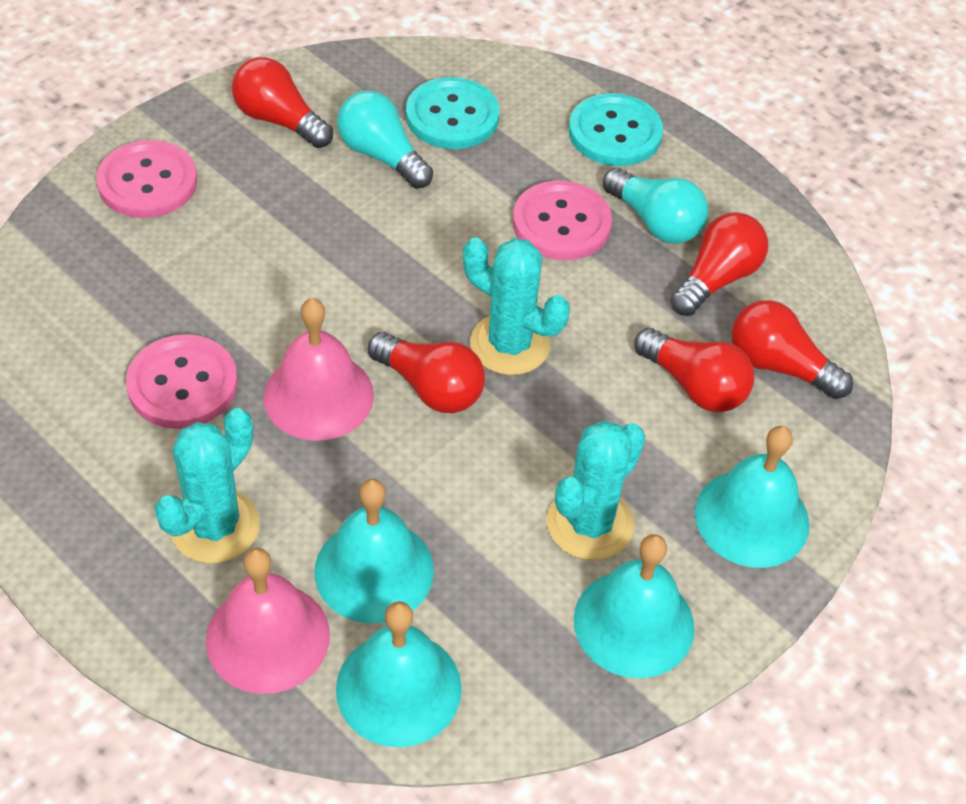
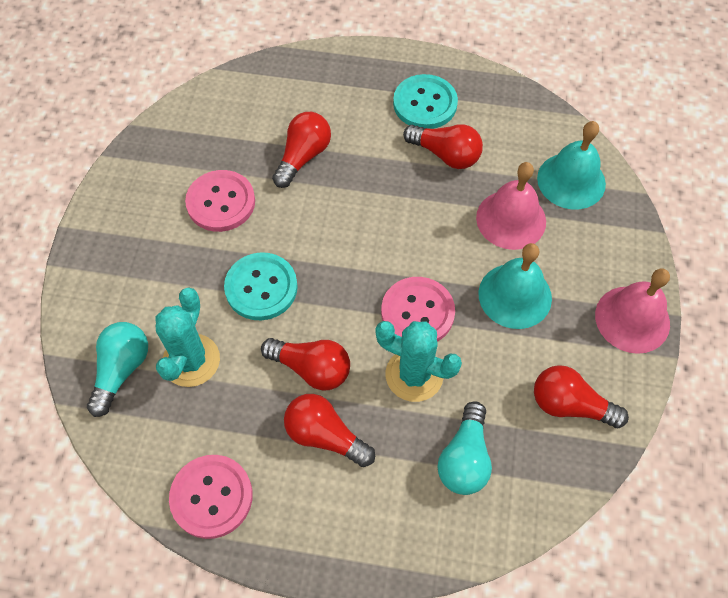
turquoise bell: [315,479,434,624] [336,601,462,747] [574,534,694,678] [695,426,809,568] = 4 -> [478,243,552,329] [537,121,606,209] = 2
turquoise cactus: [154,408,260,563] [463,237,570,375] [547,420,646,560] = 3 -> [155,287,220,387] [375,321,462,402] = 2

